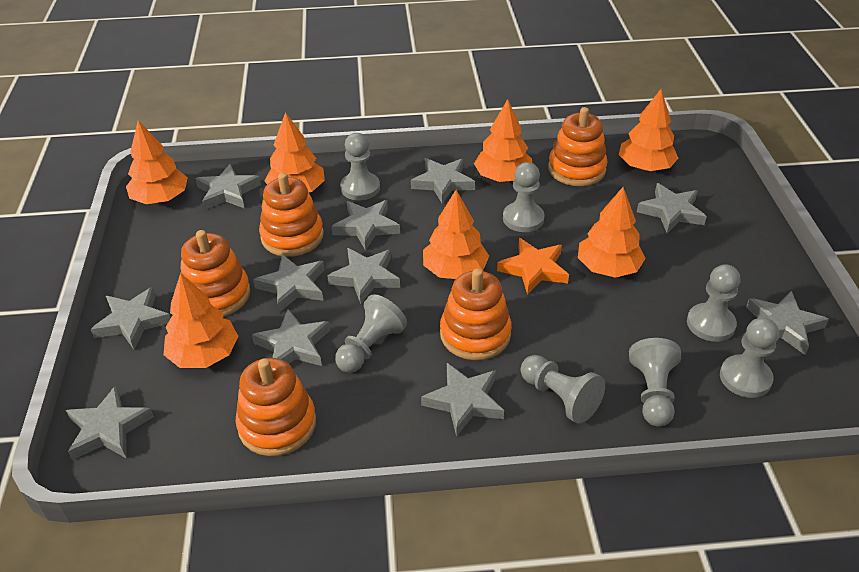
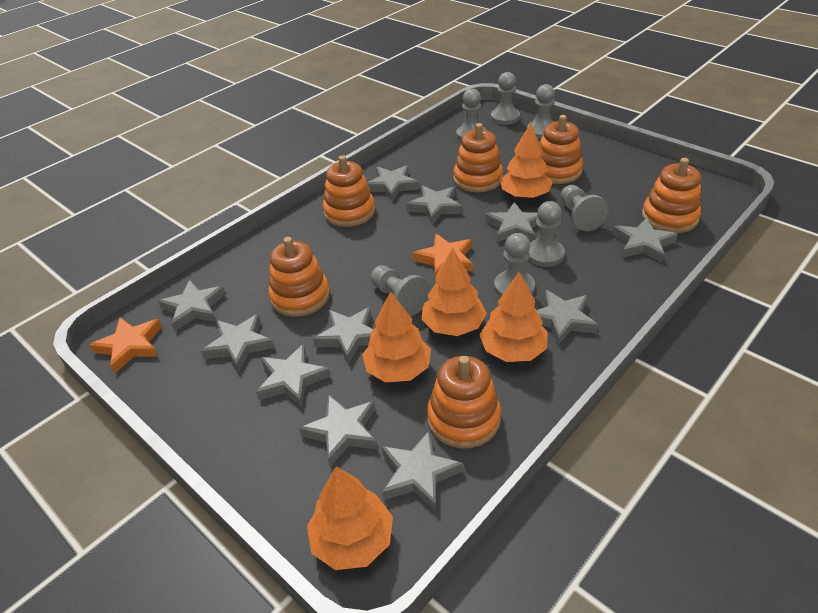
orange stacking toy: [180,230,250,317] [235,358,316,456] [259,172,324,257] [440,268,512,360] [548,107,608,186] = 5 -> [268,237,330,317] [323,155,375,227] [427,356,501,449] [453,123,503,192] [540,115,583,184] [642,158,701,233] = 6
orange star: [497,238,569,295] = 1 -> [90,318,162,373] [413,234,473,279] = 2
orange tree: [126,120,188,204] [164,273,238,368] [264,112,325,193] [423,190,489,279] [474,99,532,182] [578,187,646,278] [619,89,678,171] = 7 -> [307,467,393,570] [362,291,431,382] [421,248,487,336] [479,272,547,362] [500,123,553,199] = 5

